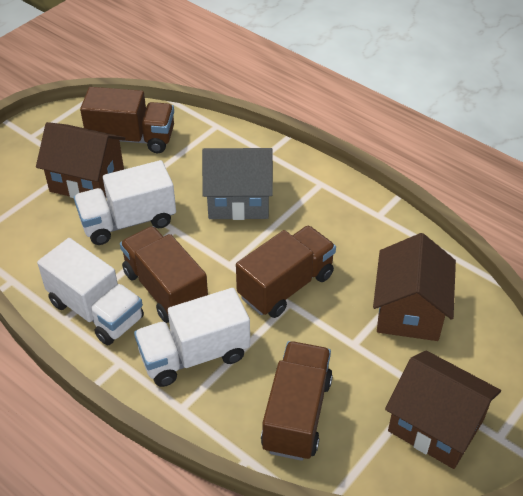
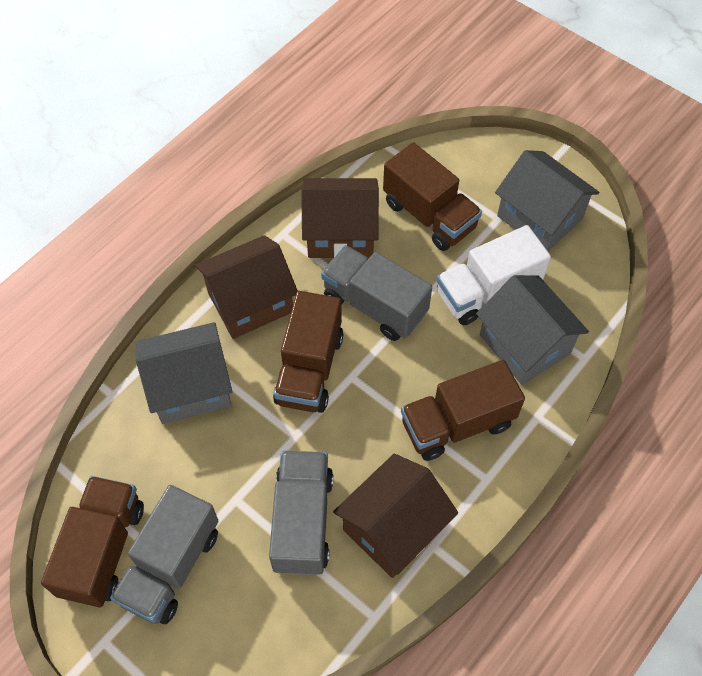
grey house: [202,148,273,220] = 1 -> [136,322,233,424] [476,275,589,385] [495,150,600,251] = 3
grey truck: none = 0 -> [110,485,218,624] [269,450,333,575] [321,245,432,341] = 3
white truck: [37,238,144,345] [74,160,176,245] [134,288,250,387] = 3 -> [437,225,551,325] = 1

